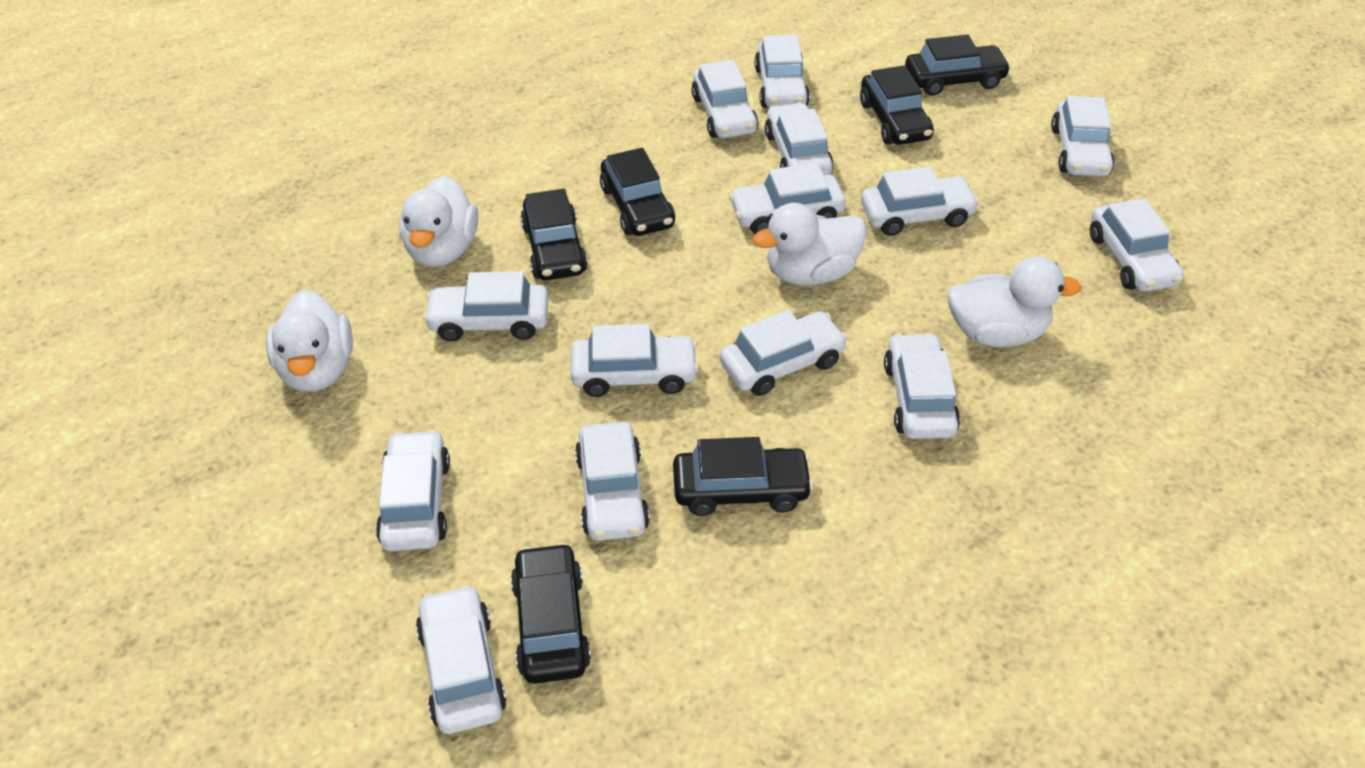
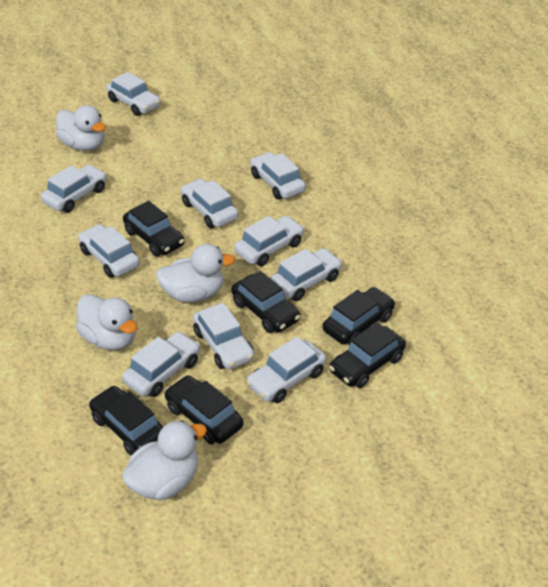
white car: [376,430,450,551] [416,584,507,734] [423,271,549,341] [571,324,699,397] [575,422,650,541] [691,59,758,138] [720,310,848,396] [729,163,846,234] [754,35,810,108] [765,103,833,175] [861,167,979,236] [884,333,960,439] [1051,96,1115,176] [1090,198,1184,292] = 14 -> [41,165,107,212] [78,224,140,278] [106,72,161,116] [122,332,200,397] [181,179,239,228] [193,303,254,370] [234,216,304,266] [246,337,326,403] [250,152,306,200] [270,248,342,301] = 10

